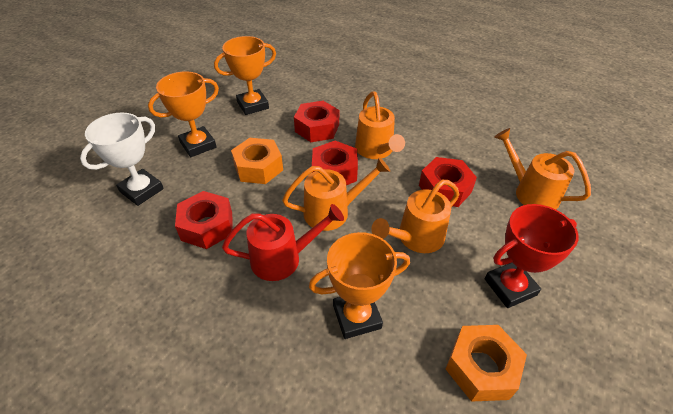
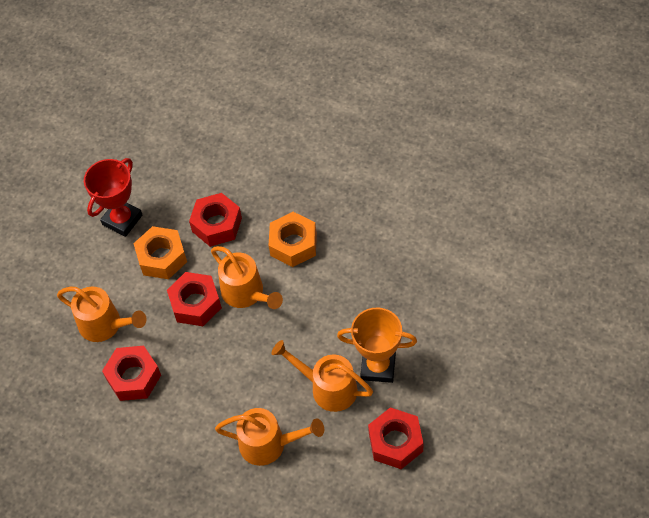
orange trophy: [148,71,219,157] [214,36,276,115] [309,232,410,339] = 3 -> [337,308,417,383] = 1
red watering can: [222,204,344,281] = 1 -> none = 0
white trophy: [80,113,164,206] = 1 -> none = 0

